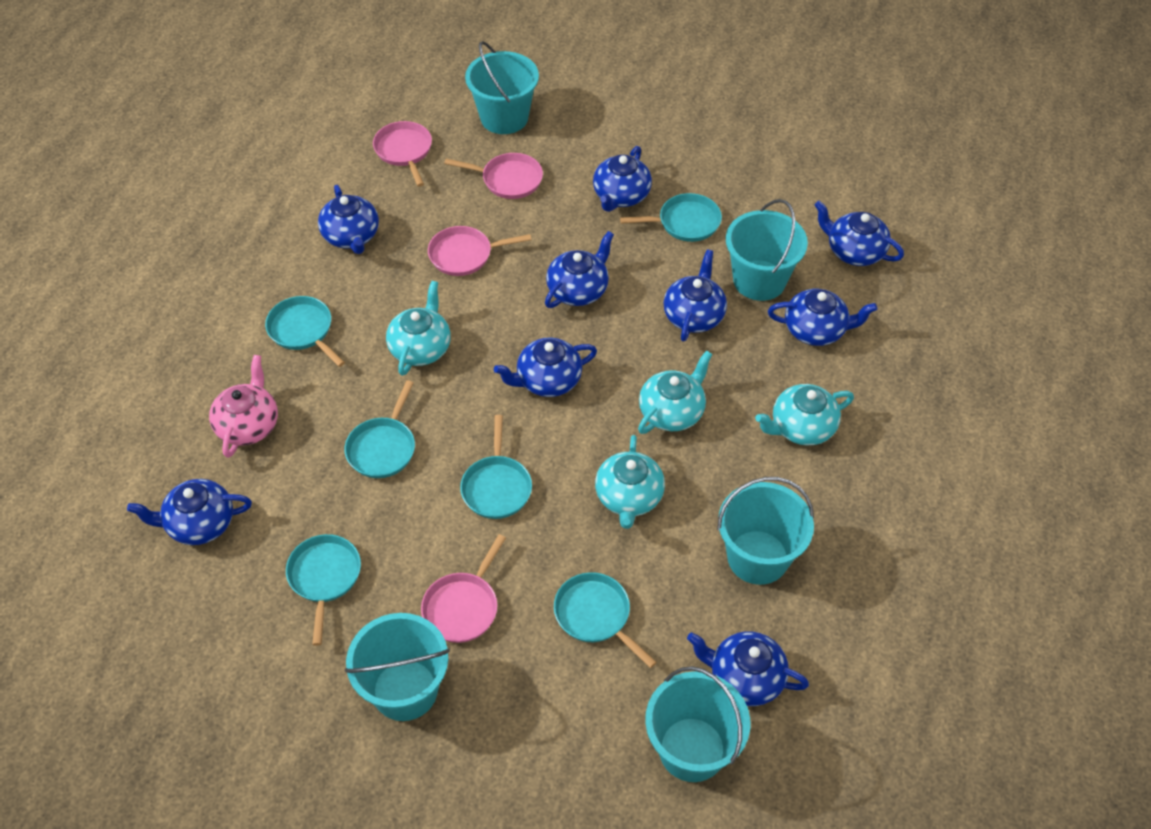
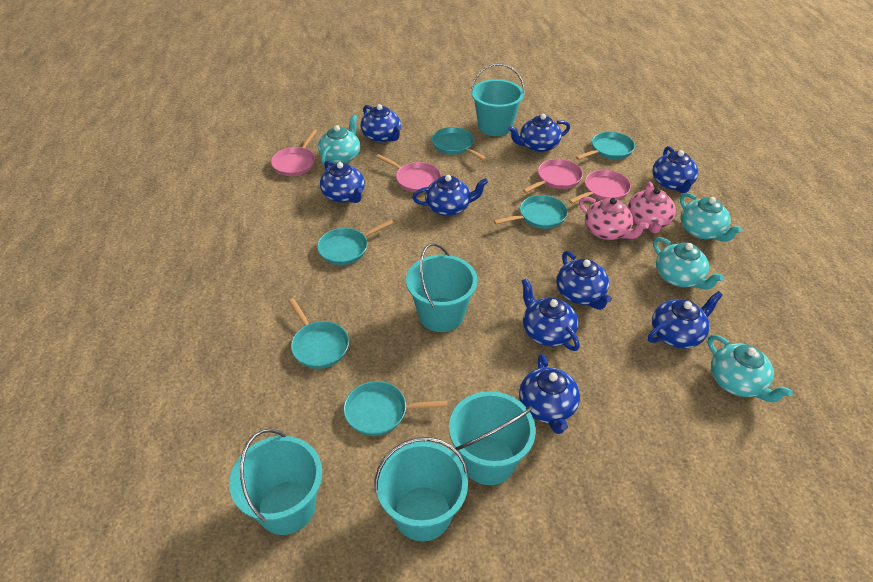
pink teapot: [209,355,278,458] = 1 -> [579,197,649,240] [628,182,676,233] = 2

